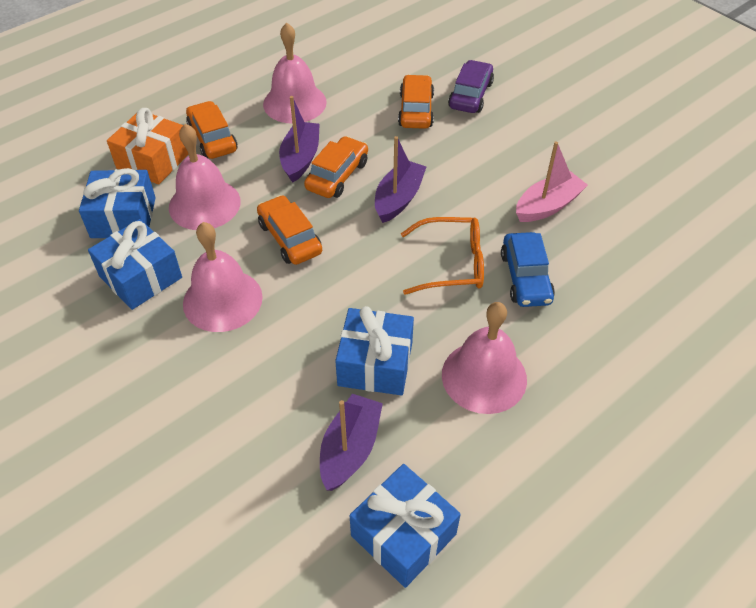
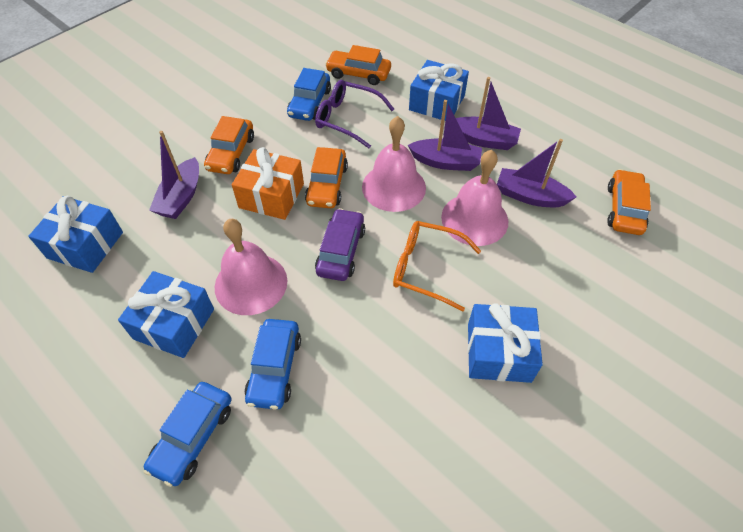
blue car: [501,232,555,307] = 1 -> [144,382,231,487] [245,319,301,410] [287,68,331,121] = 3
pink bell: [169,124,241,230] [183,222,263,332] [263,23,327,124] [442,302,527,414] = 4 -> [215,219,287,315] [362,116,426,212] [441,150,508,246] = 3
pink boat: [516,141,588,222] = 1 -> none = 0
purple boat: [279,96,320,183] [320,394,383,491] [375,136,426,223] = 3 -> [149,131,199,219] [408,100,482,171] [456,77,521,150] [497,139,576,207] = 4
purple glasses: none = 0 -> [315,80,394,148] = 1

